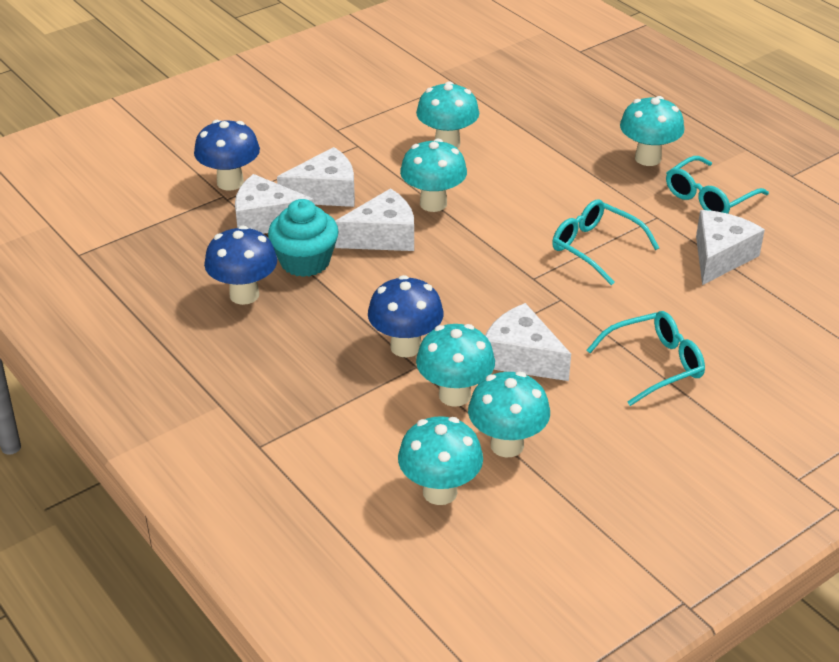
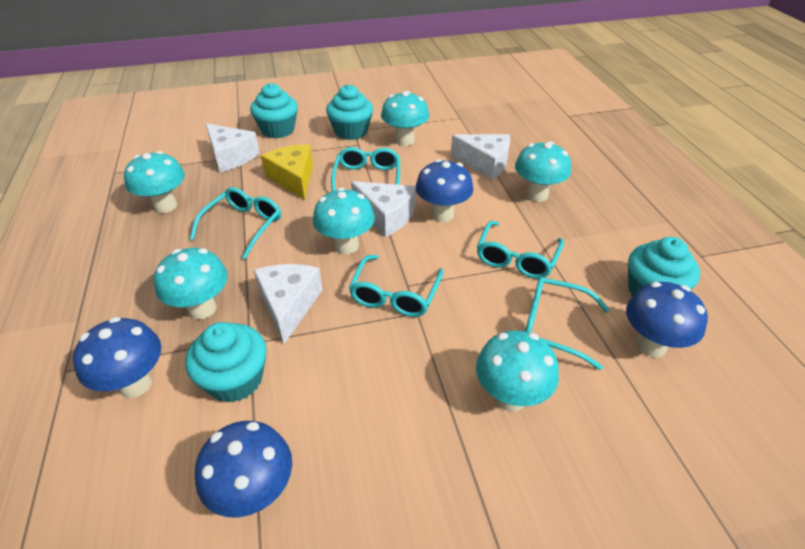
blue mushroom: [194,120,260,191] [204,226,277,305] [368,275,444,357] = 3 -> [73,317,161,398] [195,421,292,517] [415,159,473,222] [626,282,708,357] = 4
turquoise cupcake: [268,199,339,277] = 1 -> [185,322,267,403] [250,83,298,138] [326,85,373,140] [628,237,700,296] = 4
turquoise glasses: [552,199,659,285] [587,311,705,406] [666,156,769,214] = 3 -> [190,187,281,259] [331,147,400,191] [349,255,443,317] [477,221,564,279] [525,277,610,370] = 5
white cheese: [235,174,314,234] [277,147,355,207] [335,188,414,251] [485,303,571,381] [696,210,765,285] = 5 -> [206,123,260,172] [254,264,322,344] [351,181,415,237] [451,134,510,180] = 4
yellow cheese: none = 0 -> [261,144,313,200] = 1

